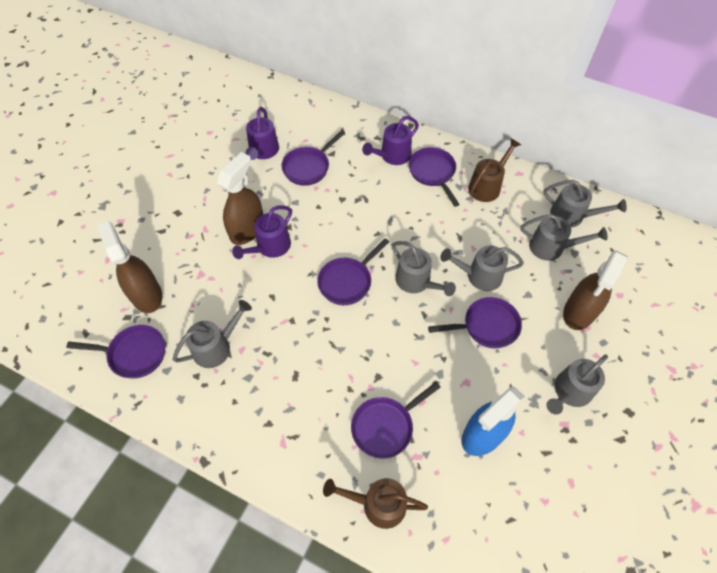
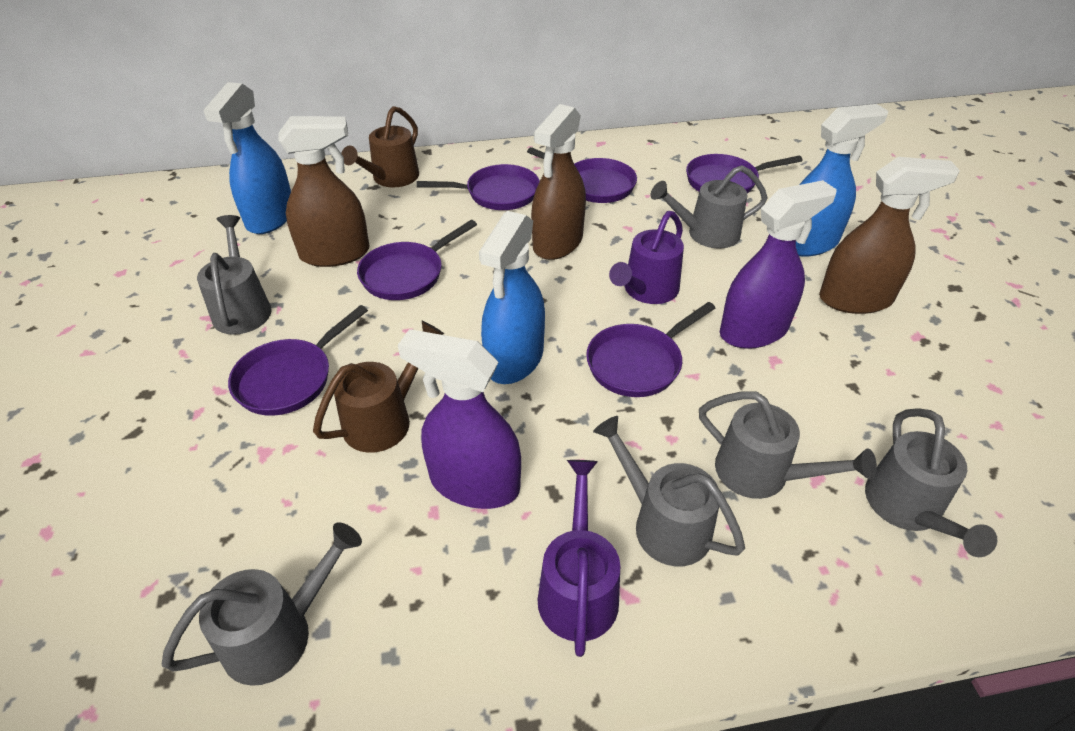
blue spray bottle: [461,387,525,456] = 1 -> [203,82,291,234] [479,211,545,384] [796,104,888,256] = 3
purple spray bottle: none = 0 -> [398,329,521,509] [720,180,837,349] = 2
purple watering can: [232,205,292,259] [246,107,279,160] [362,116,419,165] = 3 -> [538,460,620,657] [609,211,684,304] = 2

